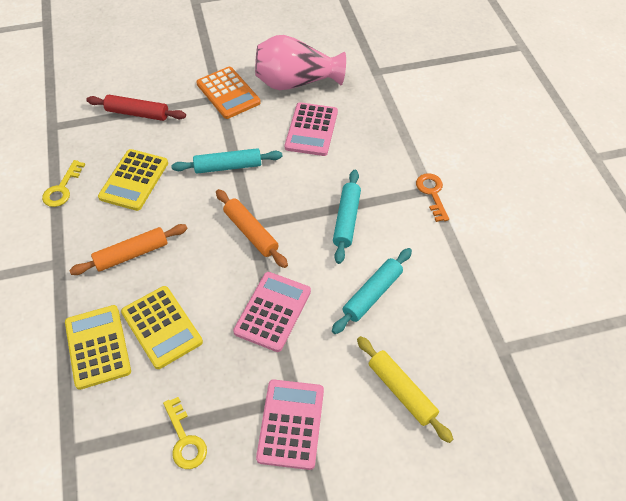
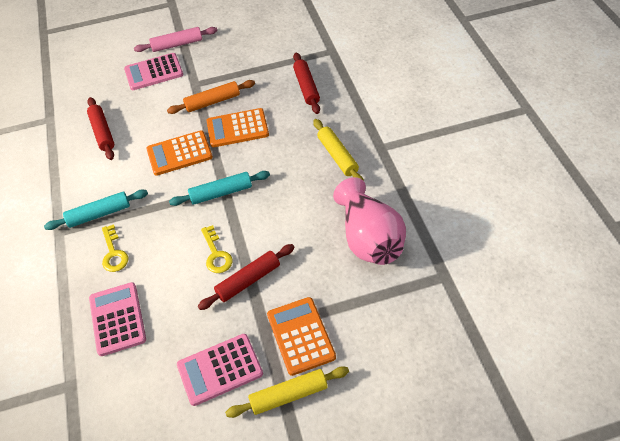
orange calculator: [196,67,261,119] = 1 -> [146,130,213,176] [207,108,269,147] [267,297,336,376] = 3
orange key: [416,173,449,222] = 1 -> none = 0
orange rolling pin: [69,224,188,275] [216,189,288,268] = 2 -> [167,80,255,114] = 1
pink rolling pin: none = 0 -> [134,27,217,52] = 1
red rolling pin: [86,95,186,121] = 1 -> [87,97,114,160] [198,244,295,310] [293,52,320,114] = 3
turquoise rolling pin: [171,148,282,173] [332,248,412,334] [333,170,361,264] = 3 -> [44,189,148,230] [169,171,270,206] = 2
yellow calculator: [65,305,131,390] [98,149,168,211] [121,286,203,369] = 3 -> none = 0
yellow rolling pin: [357,336,453,443] = 1 -> [225,366,349,418] [313,119,364,181] = 2

